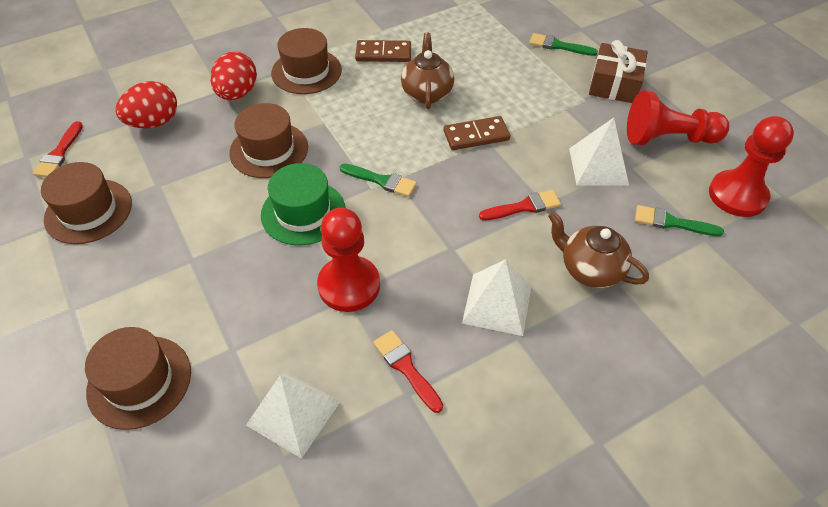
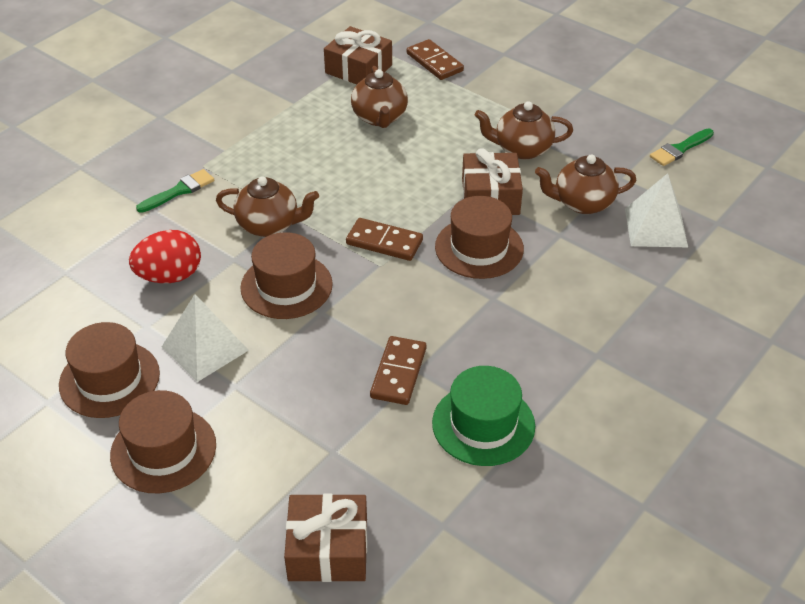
brown domino: [355,40,411,62] [443,116,510,150] = 2 -> [346,218,423,261] [370,336,426,405] [407,39,464,80] = 3
brown gift: [589,40,648,103] = 1 -> [284,494,367,582] [324,26,392,85] [462,148,523,215] = 3
brown teapot: [401,33,454,109] [548,211,649,288] = 2 -> [216,176,319,237] [351,66,408,128] [475,101,573,159] [535,154,636,214] = 4
green brush: [340,163,417,197] [529,33,598,56] [635,205,724,236] = 3 -> [136,169,214,213] [650,128,714,166] = 2
red brush: [33,121,83,177] [373,330,443,413] [479,190,561,221] = 3 -> none = 0
red egg: [115,81,177,128] [210,52,257,100] = 2 -> [129,230,201,283] = 1
red pawn: [317,208,380,312] [627,90,729,145] [709,116,794,217] = 3 -> none = 0
white pyramid: [246,372,341,459] [462,259,531,336] [569,118,629,185] = 3 -> [162,294,249,382] [625,173,688,247] = 2

